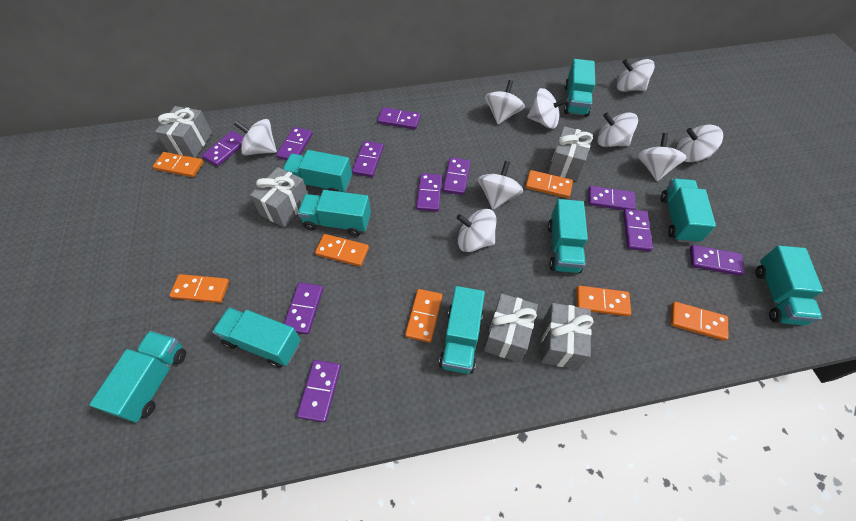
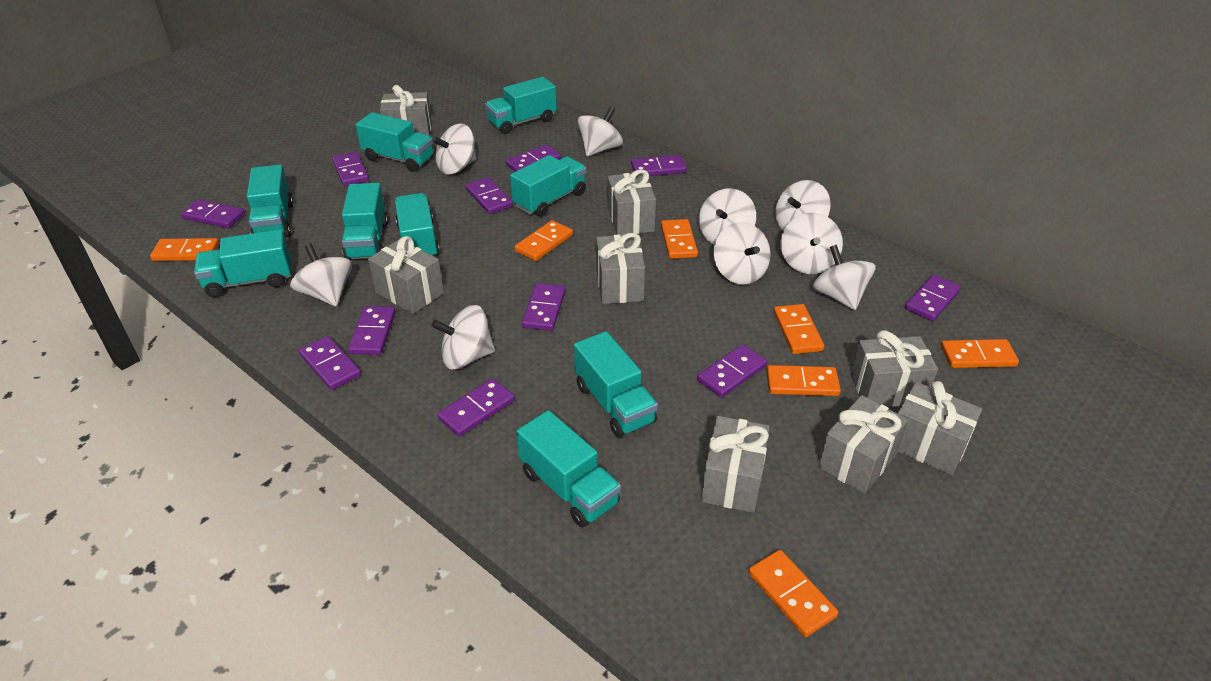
grey gift: [155,106,212,158] [250,167,308,227] [484,293,538,363] [541,303,593,370] [548,126,593,181] = 5 -> [368,236,444,314] [380,85,432,136] [596,233,645,304] [607,169,656,235] [701,416,770,513] [819,395,908,494] [850,330,938,407] [898,381,982,475] = 8

